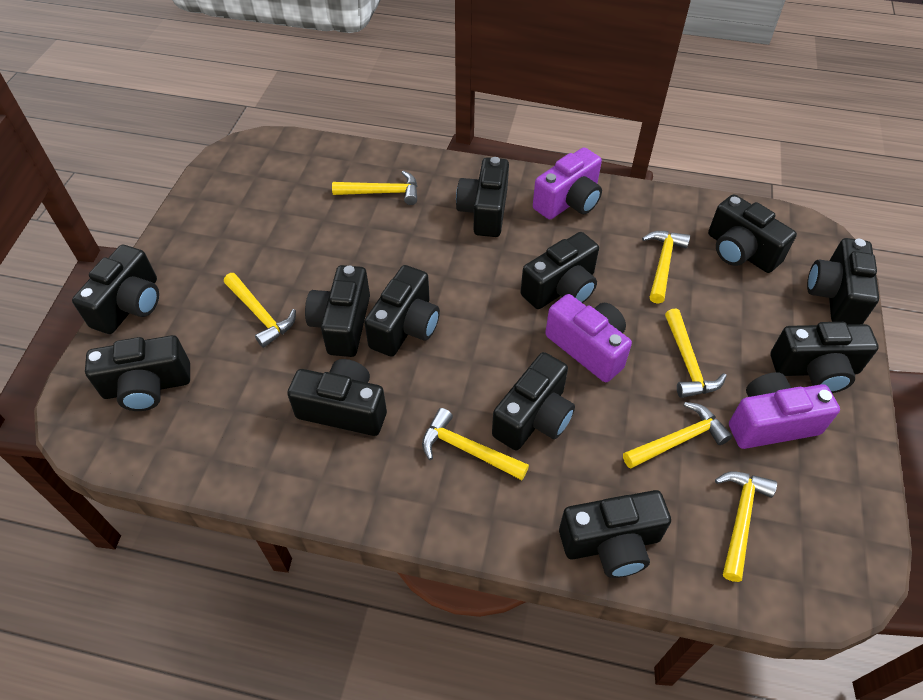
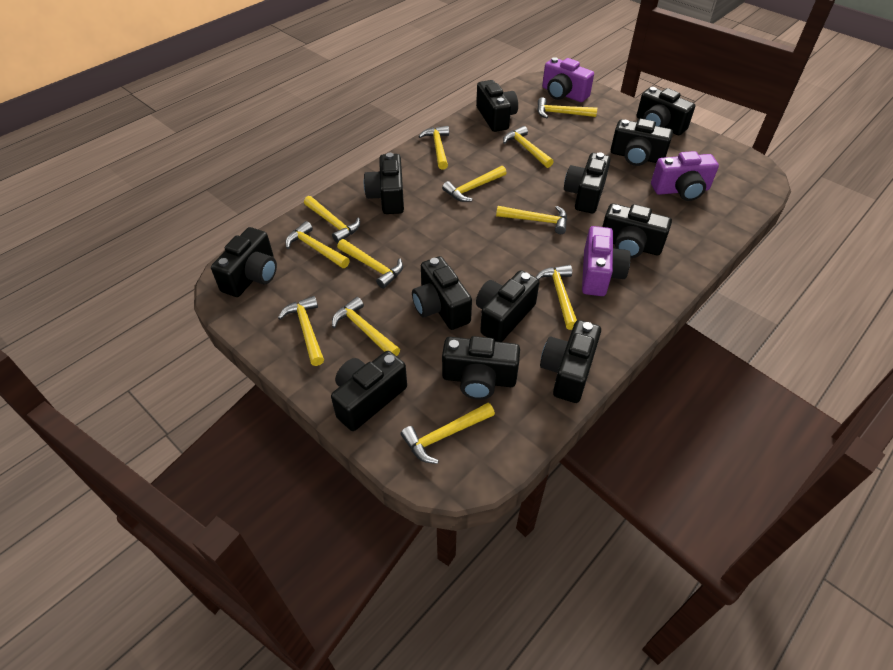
yellow hammer: [224,273,296,348] [332,171,417,205] [422,408,529,480] [623,402,732,469] [642,231,690,304] [665,309,727,398] [715,471,777,582] = 7 -> [278,296,324,366] [285,221,350,268] [304,196,360,243] [332,297,400,356] [337,239,403,289] [401,403,495,464] [419,126,449,170] [442,166,507,202] [496,206,567,234] [503,126,554,168] [536,265,577,330] [537,97,597,119] = 12

